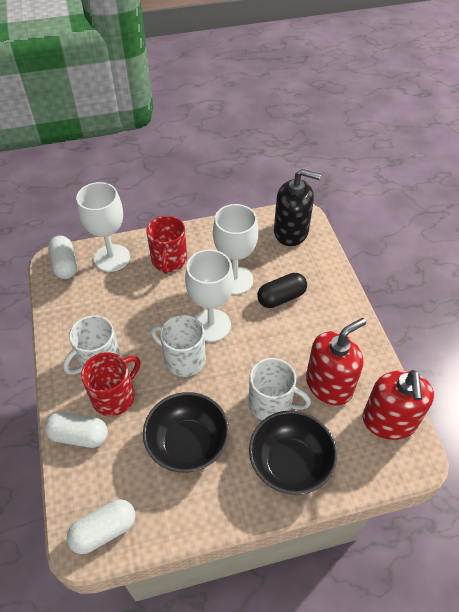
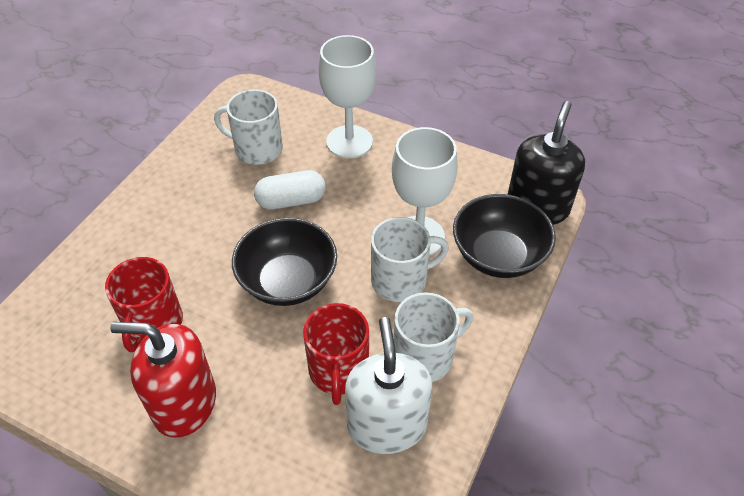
black capsule: [257,273,307,308] = 1 -> none = 0
red soap dispenser: [306,318,366,406] [363,370,434,440] = 2 -> [110,322,216,437] = 1
white capsule: [44,412,108,448] [48,236,77,279] [67,499,135,554] = 3 -> [254,170,326,209] = 1
white goblet: [76,182,130,272] [185,249,234,342] [213,204,258,295] = 3 -> [319,35,377,158] [392,127,458,256] = 2
white soap dispenser: none = 0 -> [345,317,432,454] = 1

